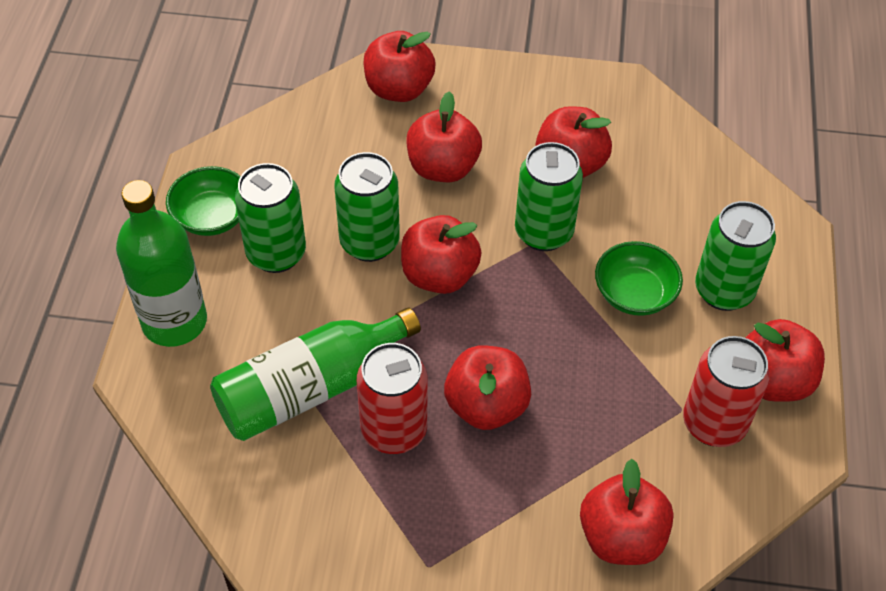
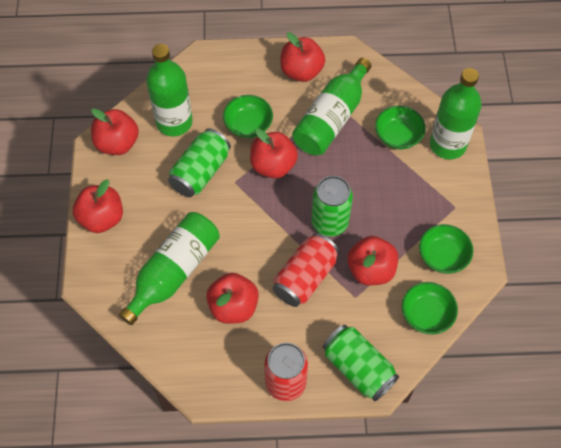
green bottle: [116,180,207,347] [210,307,421,441] = 2 -> [119,212,220,325] [146,44,193,136] [292,58,371,155] [430,68,482,159] = 4
green bowl: [166,166,241,236] [595,241,683,316] = 2 -> [223,95,273,138] [375,106,426,149] [402,282,458,334] [419,224,473,274] = 4
green can: [235,163,306,273] [334,152,400,262] [515,142,583,251] [695,201,776,311] = 4 -> [168,128,231,197] [311,176,353,237] [323,325,399,402] = 3
red apple: [363,31,436,102] [401,215,482,294] [407,91,482,182] [444,345,531,430] [536,106,612,178] [580,459,673,565] [745,319,825,402] = 7 -> [73,180,123,233] [91,108,139,155] [206,273,259,324] [250,129,298,178] [280,32,325,82] [347,236,398,286] = 6

